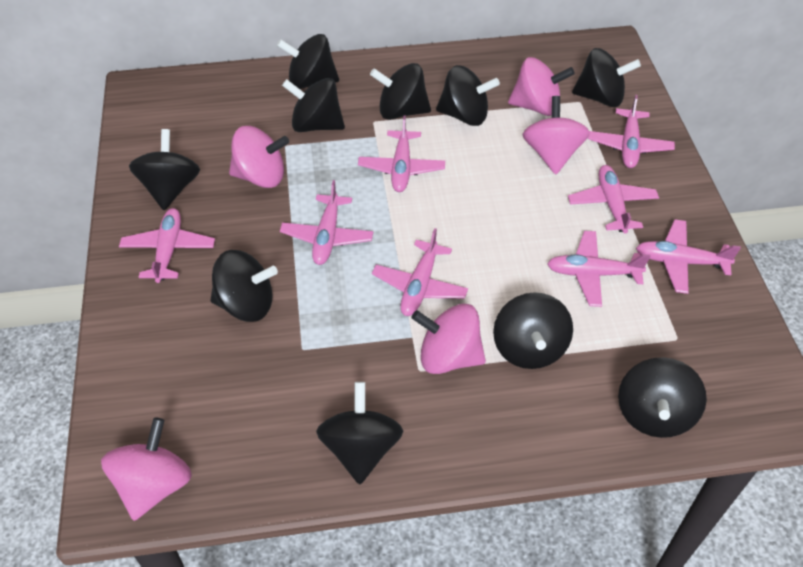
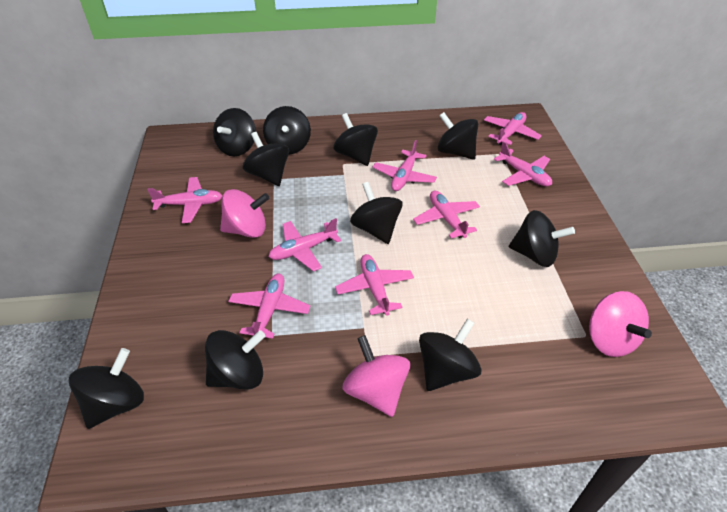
pink spinning top: [101,418,192,521] [229,126,289,188] [411,303,486,374] [508,57,575,116] [523,96,590,174] = 5 -> [220,189,269,238] [342,335,410,417] [589,291,652,357] = 3

